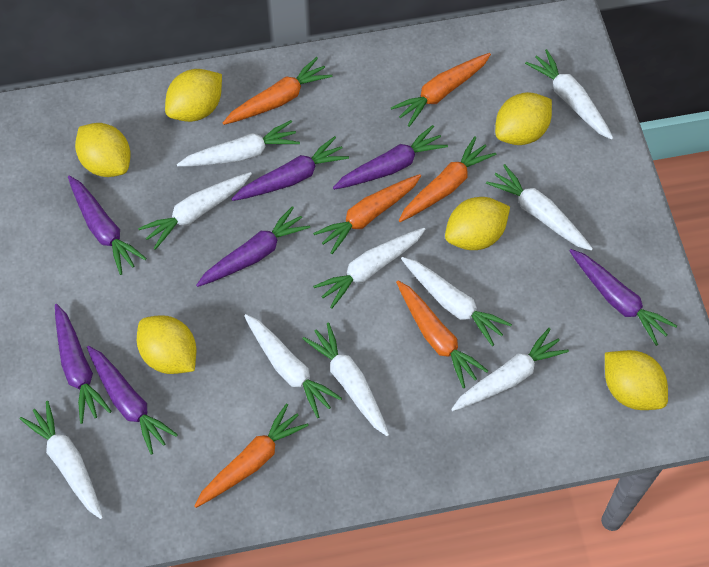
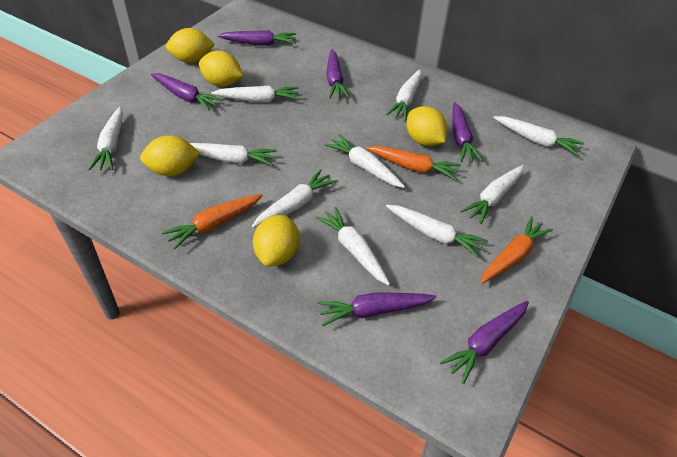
orange carrot: [194,403,309,508] [223,57,332,125] [313,174,421,254] [391,53,491,127] [396,281,488,388] [399,137,496,222] = 6 -> [162,194,263,250] [366,146,461,180] [480,216,553,284] = 3
purple carrot: [55,304,112,424] [68,176,147,275] [87,346,178,455] [196,206,310,287] [232,136,349,201] [333,125,448,190] [569,249,677,346] = 7 -> [151,73,223,111] [217,30,296,46] [317,292,436,326] [326,49,350,99] [440,301,529,384] [452,102,483,162] = 6
yellow lemon: [75,123,131,177] [137,315,196,374] [165,69,222,122] [445,197,510,250] [495,92,552,145] [605,350,668,410] = 6 -> [140,135,200,176] [166,28,215,63] [199,51,243,87] [253,215,299,267] [406,106,447,146] = 5

